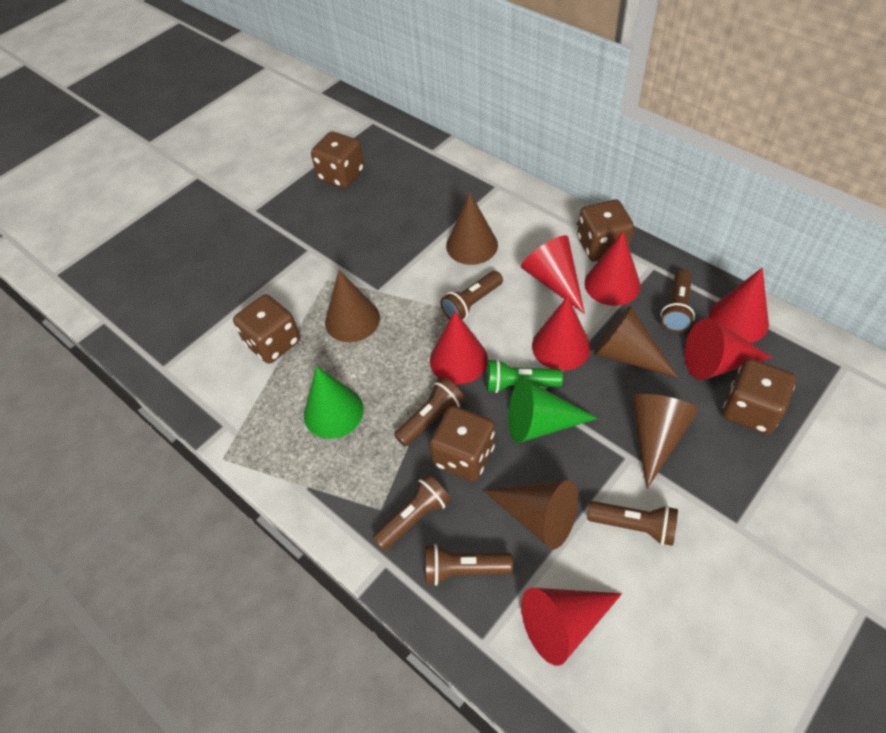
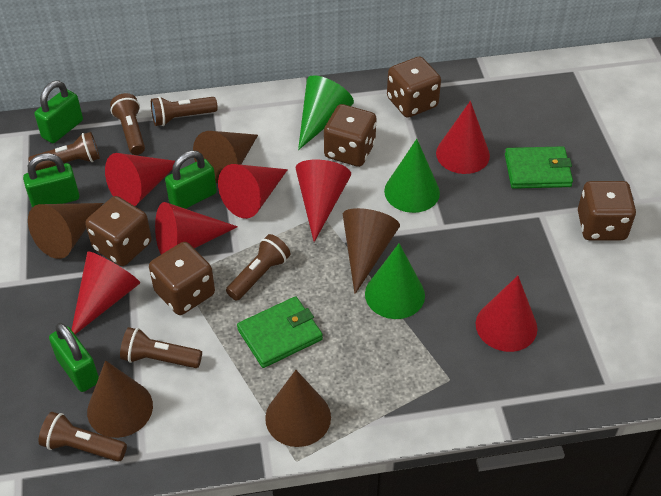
green cone: [304,366,364,439] [508,379,598,443] = 2 -> [298,75,354,150] [365,243,425,319] [384,139,440,213] = 3
green flashlight: [486,359,563,393] = 1 -> none = 0
green padlock: none = 0 -> [23,153,79,208] [34,80,83,143] [49,323,99,392] [165,151,217,209] = 4
green wallet: none = 0 -> [237,296,323,368] [505,146,573,189] = 2

